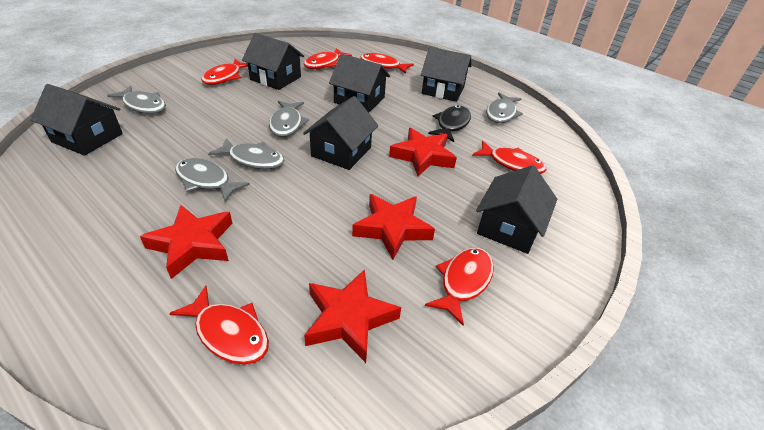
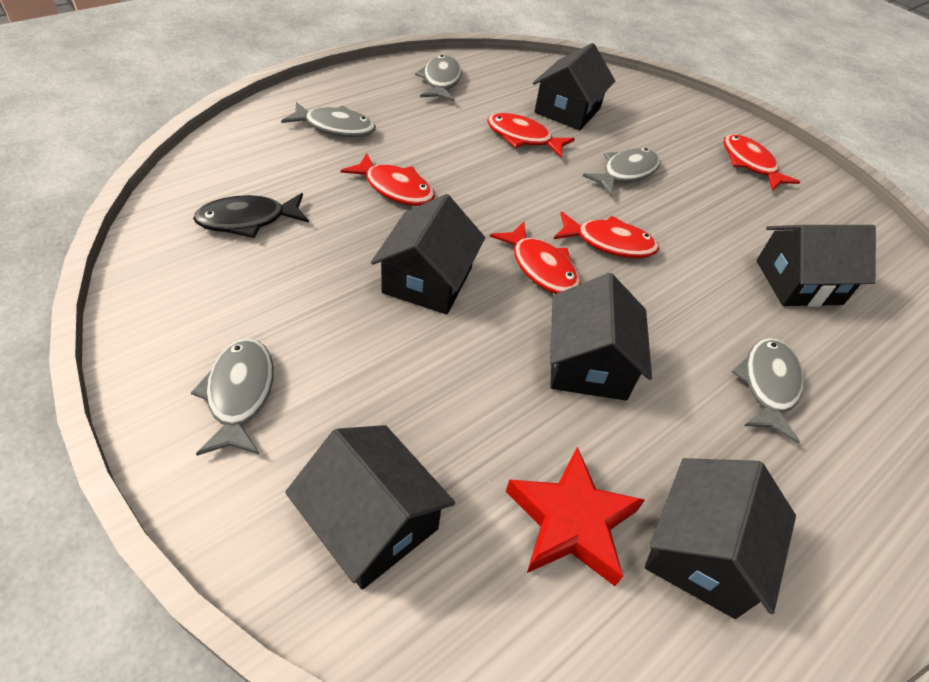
red fish: [169,286,269,364] [201,59,248,85] [304,48,352,69] [360,53,414,74] [425,247,494,325] [472,141,546,174] = 6 -> [340,153,435,206] [487,113,575,158] [490,222,581,294] [554,211,659,258] [724,134,800,191] = 5
red star: [140,205,233,279] [304,269,401,363] [352,194,435,260] [389,128,457,176] = 4 -> [506,447,645,586] = 1

